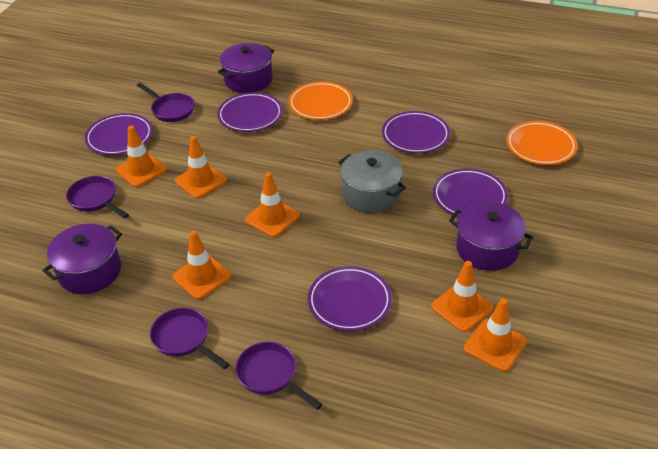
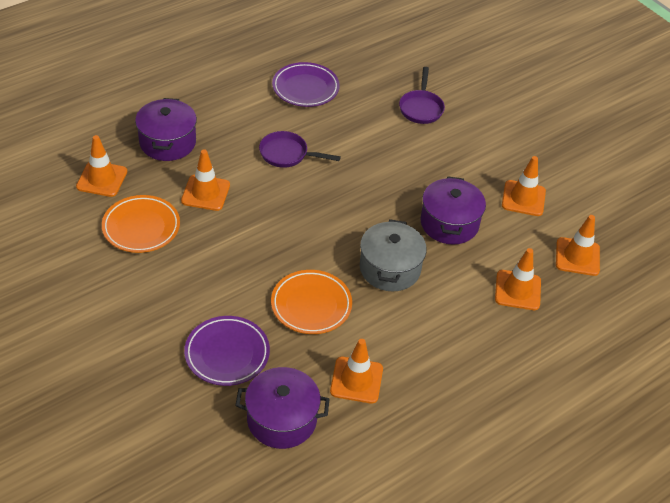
purple pan: [66,176,129,219] [137,83,195,122] [150,308,229,369] [235,342,322,410] = 4 -> [259,131,341,168] [399,67,445,124] = 2
purple plate: [85,113,153,155] [217,92,283,132] [308,266,392,331] [382,111,450,153] [433,168,508,217] = 5 -> [184,316,270,386] [272,62,340,107] = 2

